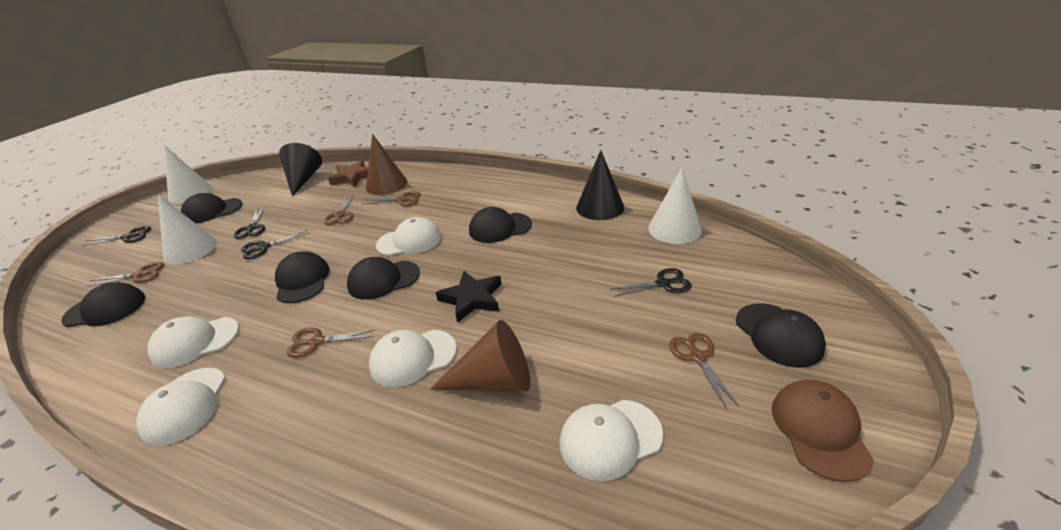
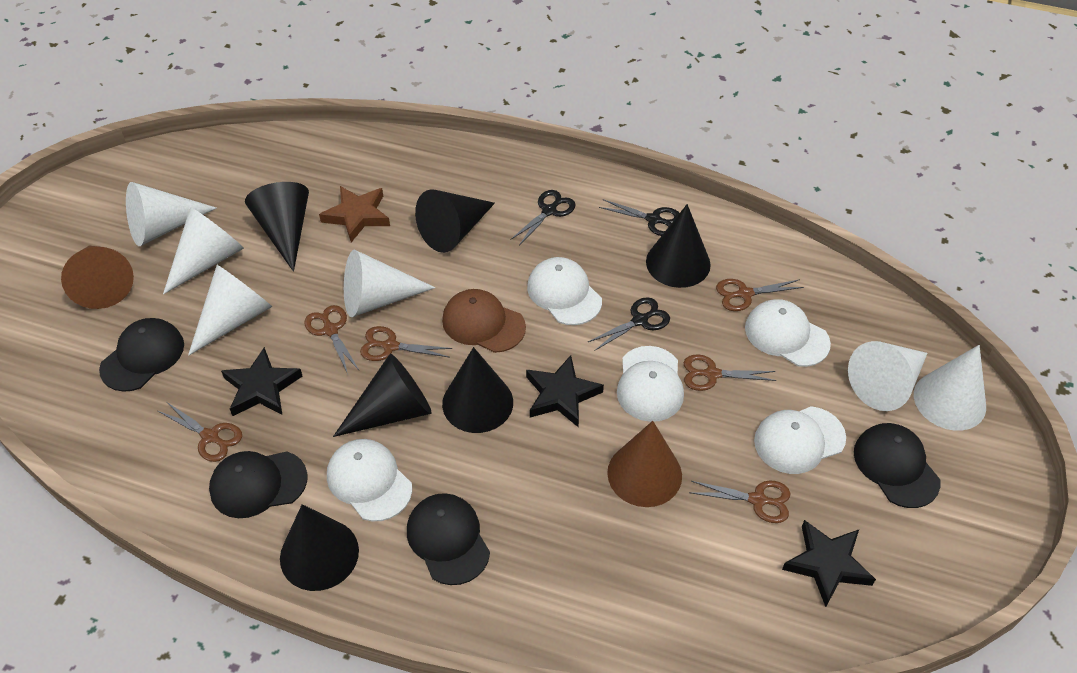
black cap: [61,282,145,327] [181,193,242,223] [275,251,330,303] [347,257,420,300] [469,207,532,243] [736,303,826,368] = 6 -> [99,318,184,392] [209,451,308,518] [407,493,490,585] [854,423,940,508] = 4
black cone: [279,143,322,197] [576,150,624,220] = 2 -> [245,182,309,272] [280,504,359,591] [333,354,432,437] [415,189,495,253] [442,347,513,433] [646,204,711,288] = 6
black scissors: [82,226,151,246] [234,206,265,239] [241,230,308,259] [610,268,692,297] = 4 -> [510,190,576,245] [588,297,670,351] [599,199,679,236] = 3
black star: [435,271,502,323] = 1 -> [221,347,303,416] [526,355,604,427] [782,520,876,607] = 3
brown scissors: [85,262,164,287] [287,328,374,358] [324,194,354,225] [364,191,421,206] [669,333,739,409] = 5 -> [158,402,242,462] [304,305,359,374] [360,326,452,361] [684,354,777,391] [689,481,790,523] [716,279,804,311] = 6
white cone: [158,195,217,264] [164,145,213,204] [648,168,702,244] = 3 -> [126,182,216,246] [163,207,244,294] [188,265,272,356] [344,249,436,317] [848,341,927,411] [914,345,986,431] = 6

